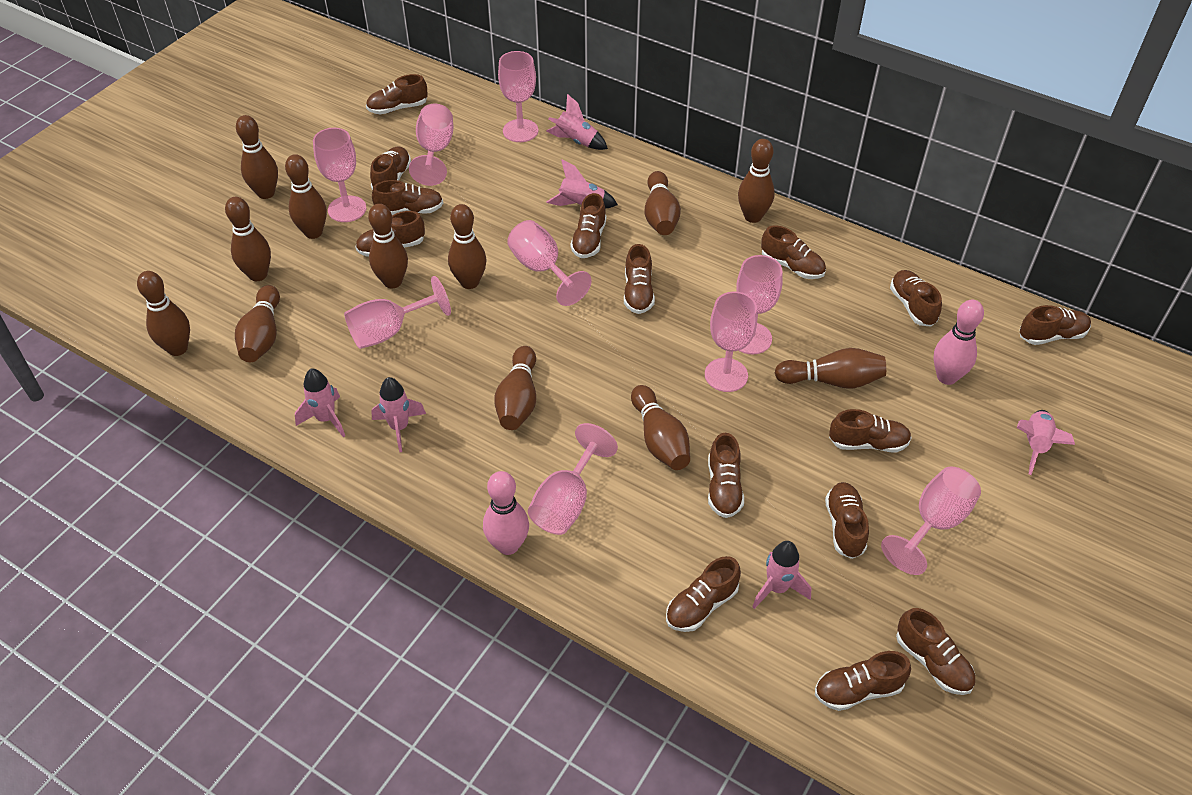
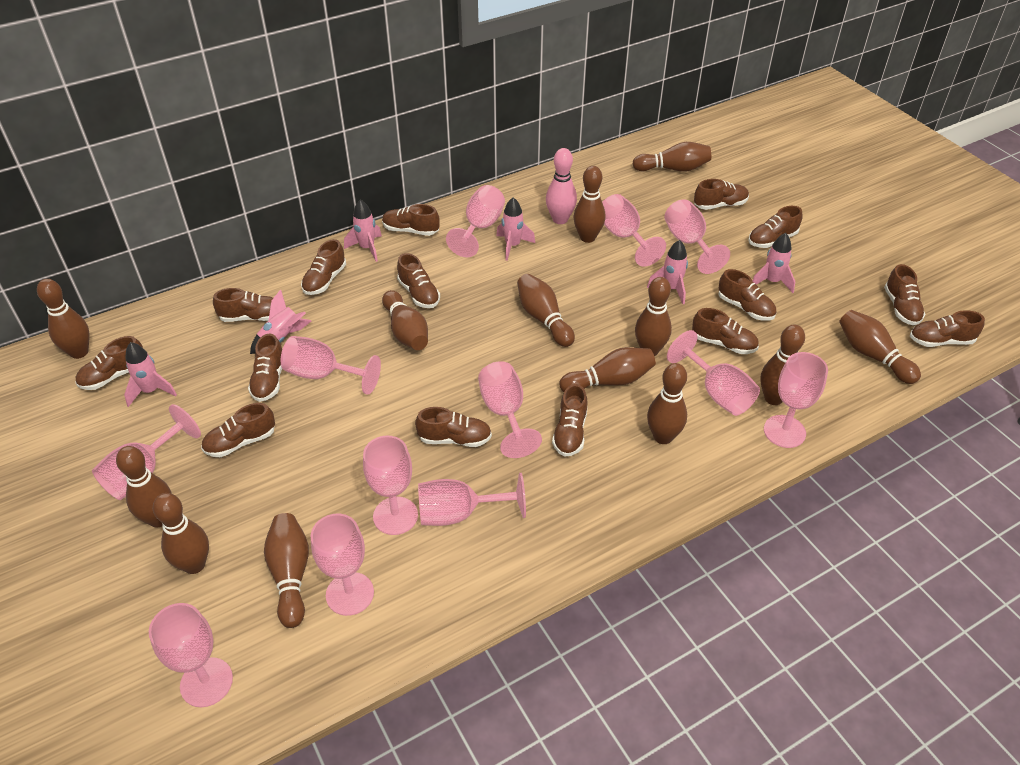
brown bowling pin: [137,271,190,356] [225,197,271,281] [235,285,280,362] [236,115,278,199] [285,154,327,239] [368,204,408,289] [448,204,487,289] [494,346,536,430] [631,385,690,470] [645,171,681,235] [738,139,775,223] [775,348,886,389] = 12 -> [37,279,90,359] [116,446,172,527] [153,493,209,574] [264,513,309,628] [382,290,428,350] [517,274,575,347] [559,347,656,392] [574,166,606,243] [633,142,711,172] [635,277,672,356] [647,363,687,444] [760,325,805,405] [839,310,921,384] = 13
pink bowling pin: [483,471,529,555] [933,299,984,385] = 2 -> [546,148,577,224] = 1
pink goblet: [313,128,366,222] [344,276,451,349] [409,104,453,186] [498,51,538,142] [507,220,592,306] [528,423,618,535] [705,292,757,392] [736,255,782,354] [881,467,981,575] = 9 -> [92,404,201,500] [149,603,233,707] [281,336,381,395] [311,514,374,616] [363,436,418,535] [418,473,526,526] [446,185,505,257] [478,361,542,458] [602,194,666,267] [664,199,730,274] [667,330,760,416] [764,352,828,448] = 12

